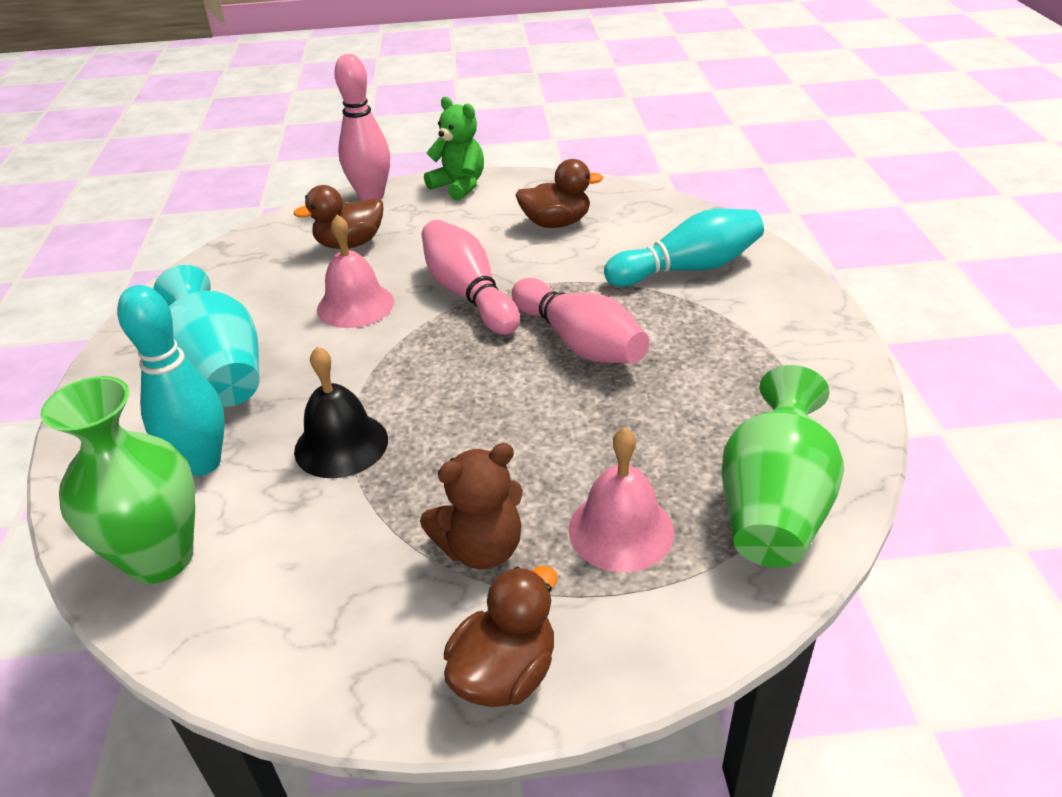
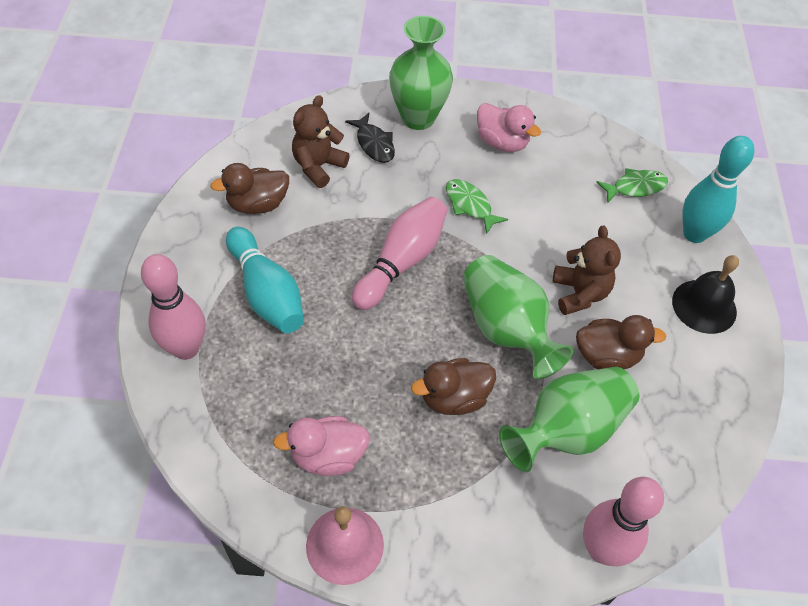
black fish: none = 0 -> [345,113,395,163] = 1
brown teddy bear: [420,443,523,569] = 1 -> [292,95,350,188] [553,226,621,315] = 2
green fish: none = 0 -> [446,179,508,234] [596,168,668,202] = 2
green teddy bear: [424,97,484,201] = 1 -> none = 0
green vase: [41,376,195,584] [721,365,844,567] = 2 -> [389,16,453,130] [463,255,573,379] [499,367,639,472] = 3
pink bell: [317,215,394,328] [568,427,674,572] = 2 -> [306,506,384,585] = 1
pink duck: none = 0 -> [273,416,370,476] [477,103,541,152] = 2
turquoise vase: [153,265,259,407] = 1 -> none = 0

